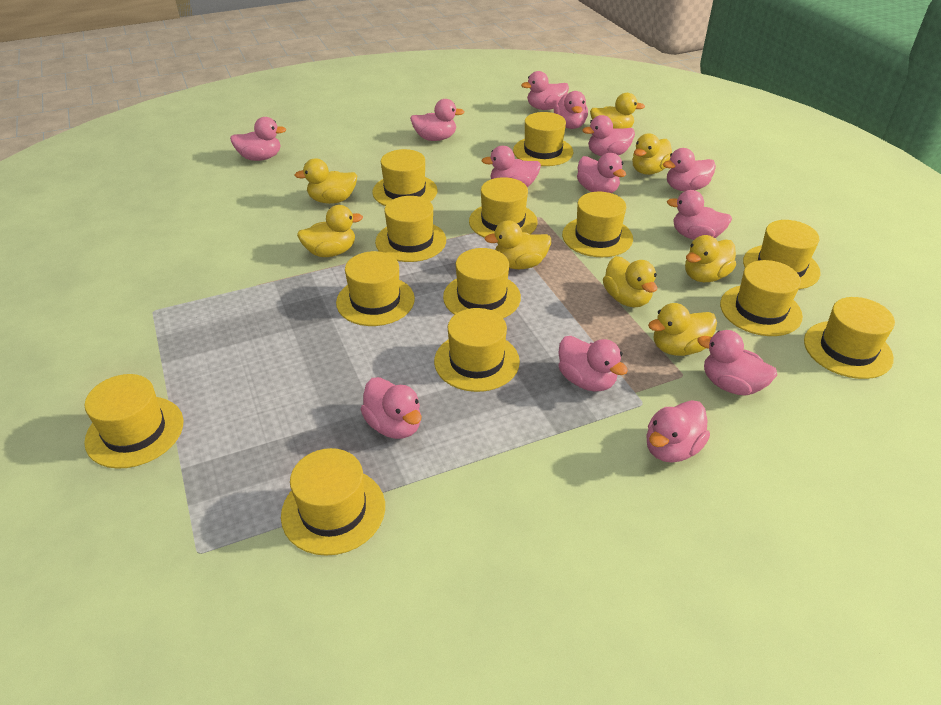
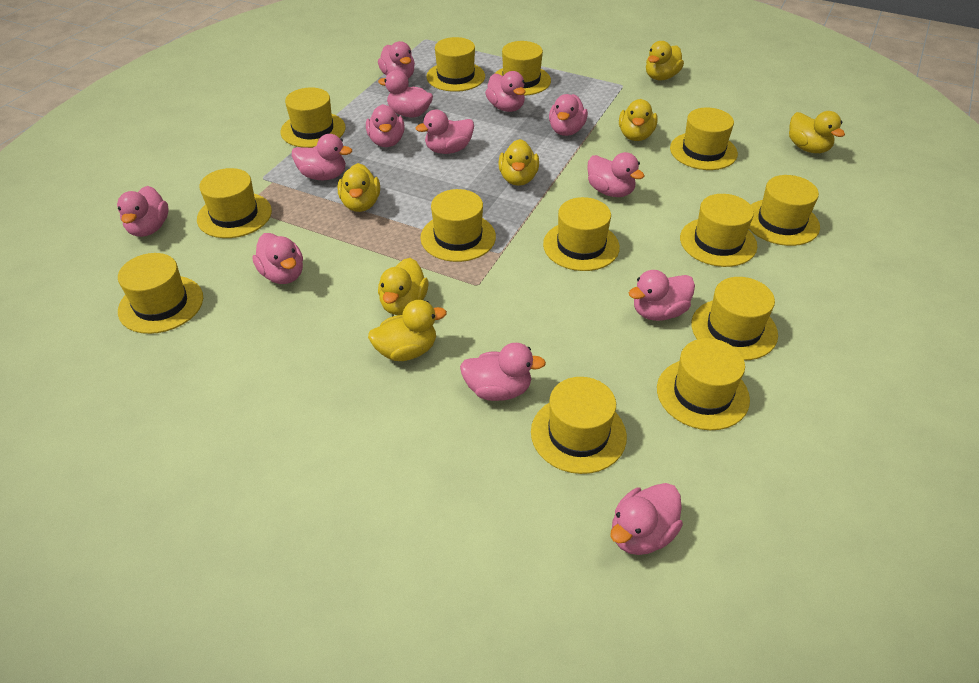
yellow duck: [294,158,357,204] [297,205,363,257] [485,220,551,269] [590,93,645,129] [603,256,657,307] [632,133,672,175] [648,303,717,356] [685,235,736,282] = 8 -> [338,163,380,212] [368,300,447,361] [378,258,428,315] [499,139,539,186] [619,99,657,141] [646,41,684,81] [789,111,845,153] = 7

